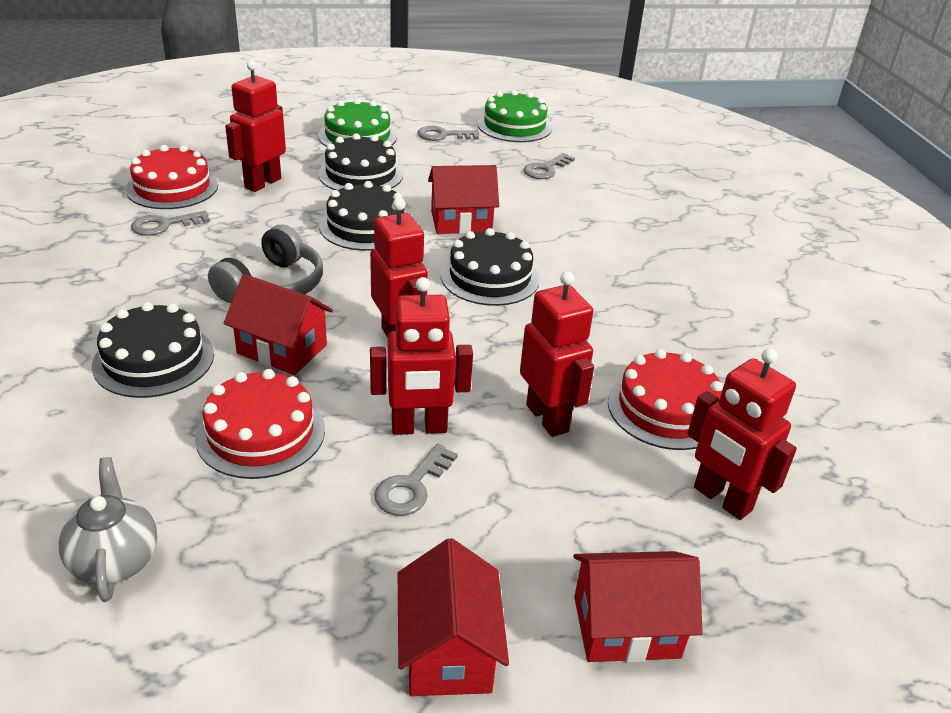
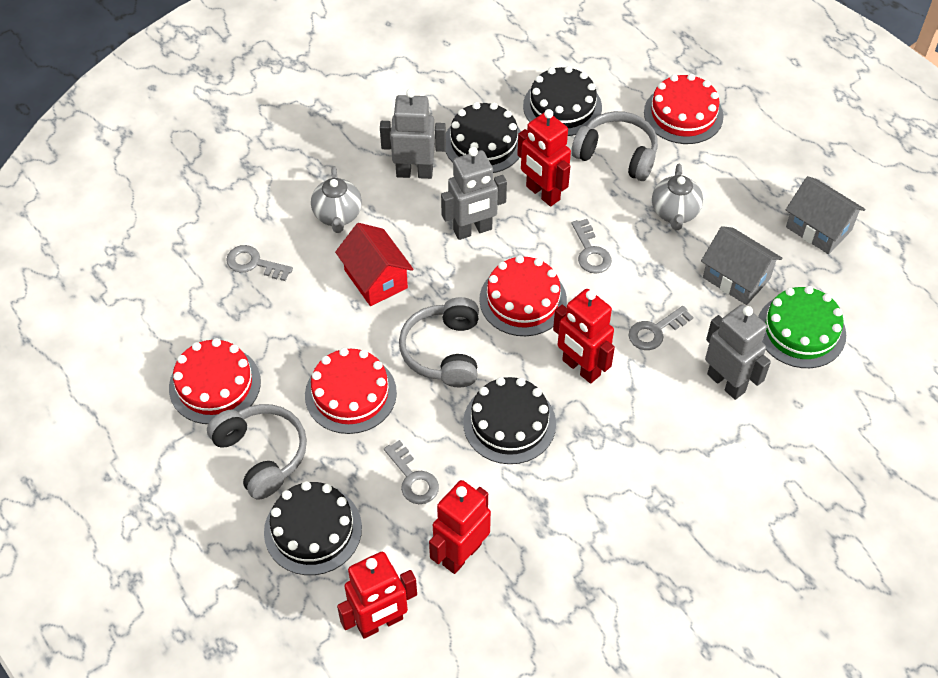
green cake: [318,98,397,146] [477,90,552,142] = 2 -> [758,286,846,368] = 1
grey headphones: [208,225,323,303] = 1 -> [207,404,307,500] [399,297,479,387] [571,111,658,181] = 3
grey house: none = 0 -> [701,226,782,305] [786,176,865,254] = 2
grey robot: none = 0 -> [380,89,446,179] [441,147,507,240] [705,304,771,400] = 3
grey teapot: [59,457,157,602] = 1 -> [311,166,362,233] [652,164,703,230] = 2
red cake: [126,145,218,209] [195,369,325,479] [608,349,723,450] = 3 -> [169,338,261,424] [305,348,397,434] [479,255,567,336] [644,74,724,144] = 4
red house: [224,274,333,375] [398,538,509,696] [428,165,499,234] [573,551,703,663] = 4 -> [335,223,413,306] = 1
red robot: [225,60,286,192] [370,198,428,337] [370,277,473,435] [520,271,594,437] [687,348,797,520] = 5 -> [337,552,417,639] [429,480,491,574] [517,109,571,206] [553,289,615,383] = 4

